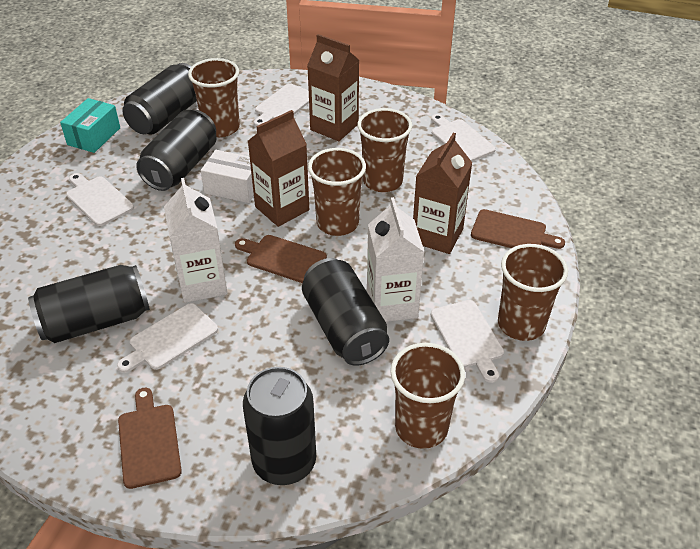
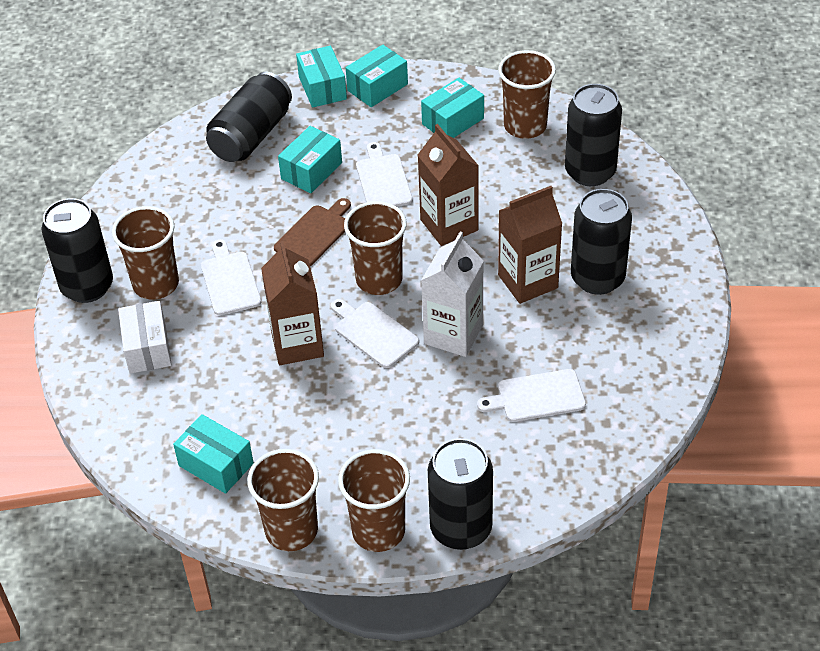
brown cutting board: [118,388,182,489] [235,235,327,283] [471,209,565,249] = 3 -> [274,198,351,266] = 1
turquoise box: [60,98,120,153] = 1 -> [173,414,254,494] [278,126,342,193] [296,46,347,108] [346,45,408,107] [421,78,484,138] = 5
white carton: [164,178,227,303] [367,197,424,322] = 2 -> [421,232,484,357] = 1
white cutting board: [66,173,134,226] [117,303,218,373] [254,83,309,127] [431,114,496,161] [431,300,504,383] = 5 -> [201,239,261,316] [331,299,419,368] [356,142,413,207] [477,369,586,422] = 4

